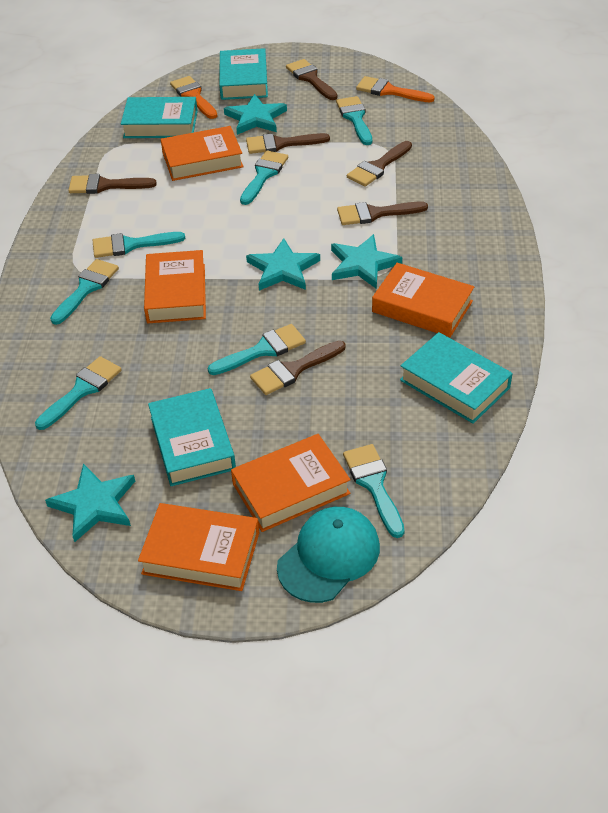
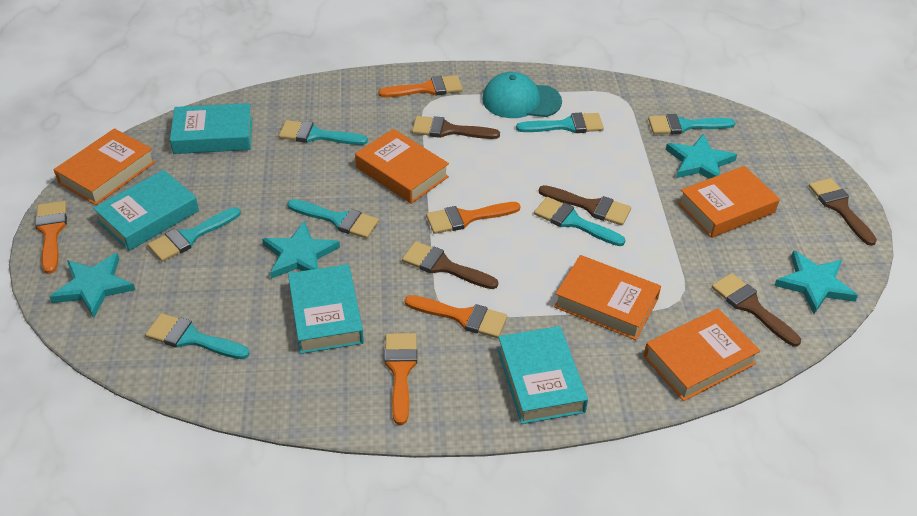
brown brush: [68,174,157,194] [246,133,330,154] [250,340,345,395] [286,59,338,100] [337,201,428,225] [347,141,412,187] = 6 -> [402,241,498,289] [412,116,500,139] [538,185,631,225] [712,273,801,347] [809,178,877,246] = 5
orange brush: [170,76,217,119] [356,76,435,102] = 2 -> [35,201,67,274] [378,75,463,97] [384,333,417,425] [405,295,507,338] [426,202,520,234] = 5

